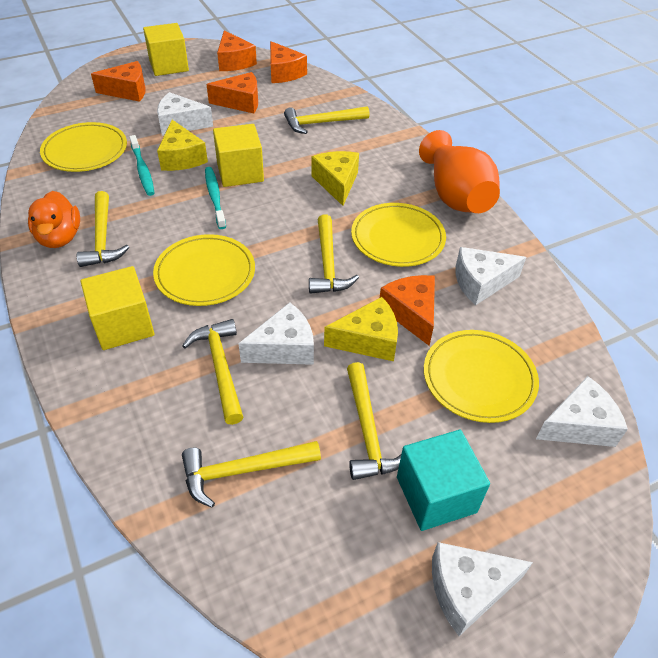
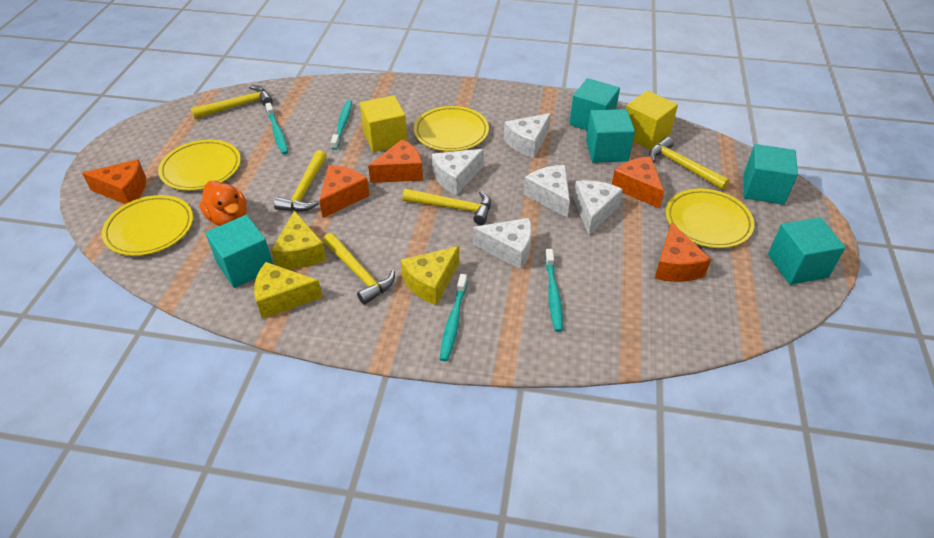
orange vase: [419,130,500,213] = 1 -> none = 0
turquoise cube: [397,430,490,531] = 1 -> [205,215,273,288] [569,78,620,130] [586,109,635,163] [744,144,798,205] [768,217,845,285] = 5
turquoise toothbrush: [129,135,154,196] [205,167,226,229] = 2 -> [265,103,288,155] [331,100,352,150] [440,274,467,362] [545,249,563,332] = 4
yellow cube: [80,266,155,350] [143,23,189,76] [213,124,264,187] = 3 -> [360,95,407,152] [626,90,678,150] = 2
yellow hammer: [77,191,129,267] [182,319,243,425] [182,441,321,508] [284,106,369,134] [309,214,359,294] [347,362,402,480] = 6 -> [191,85,273,119] [274,150,327,212] [323,233,395,305] [402,189,491,225] [649,136,730,190] = 5

